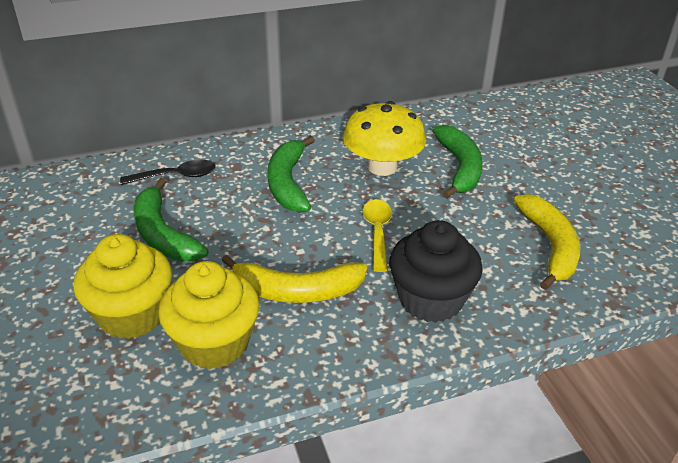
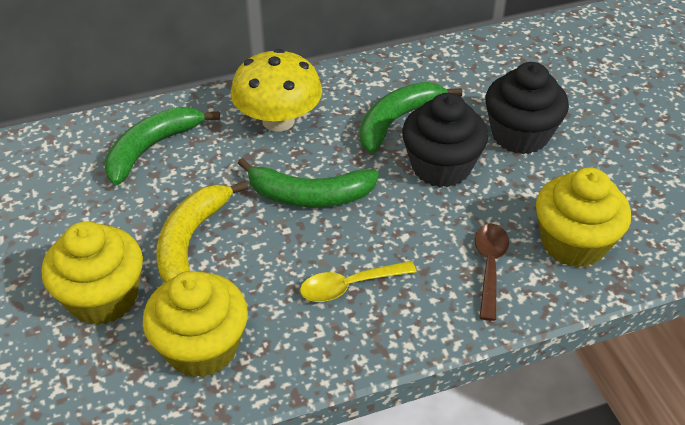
black cupcake: [389,220,483,323] = 1 -> [402,93,488,187] [485,62,569,154] = 2
black spoon: [120,160,216,185] = 1 -> none = 0
brown spoon: none = 0 -> [475,224,509,321] = 1
yellow banana: [222,255,367,303] [514,194,580,290] = 2 -> [156,181,248,283] = 1
yellow cupcake: [73,234,172,339] [158,261,260,369] = 2 -> [42,221,143,325] [143,271,248,378] [536,168,631,268] = 3

